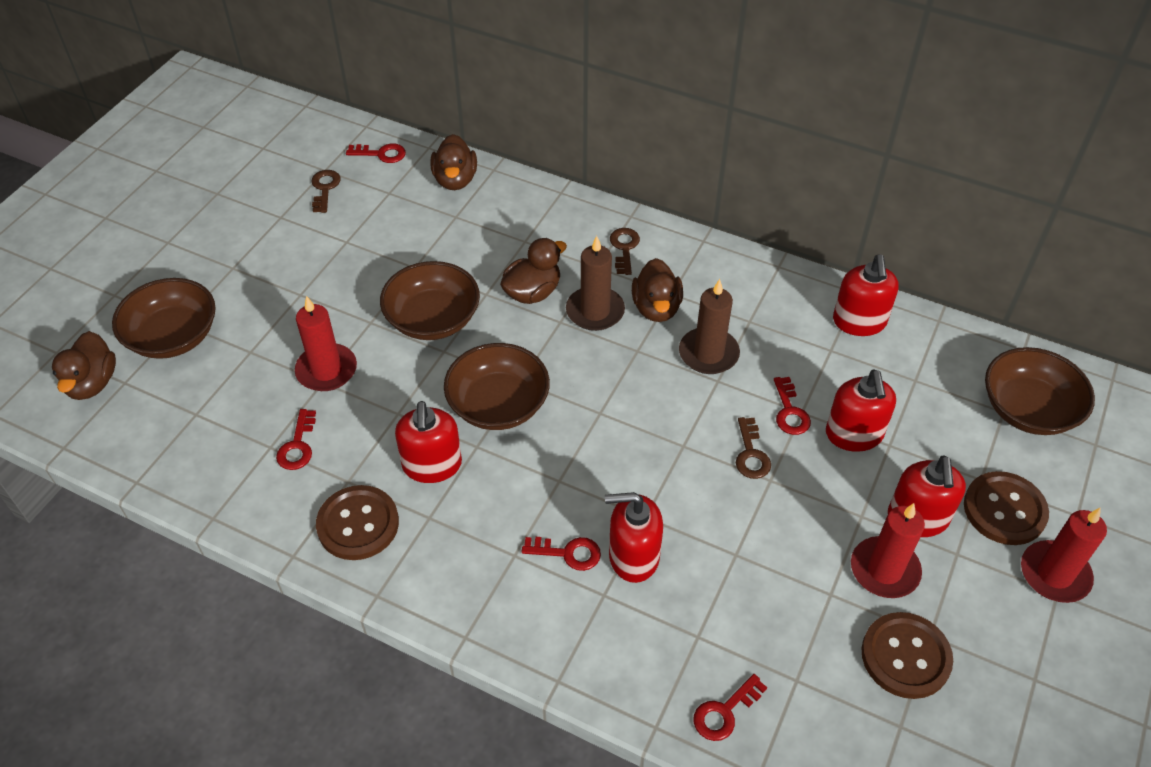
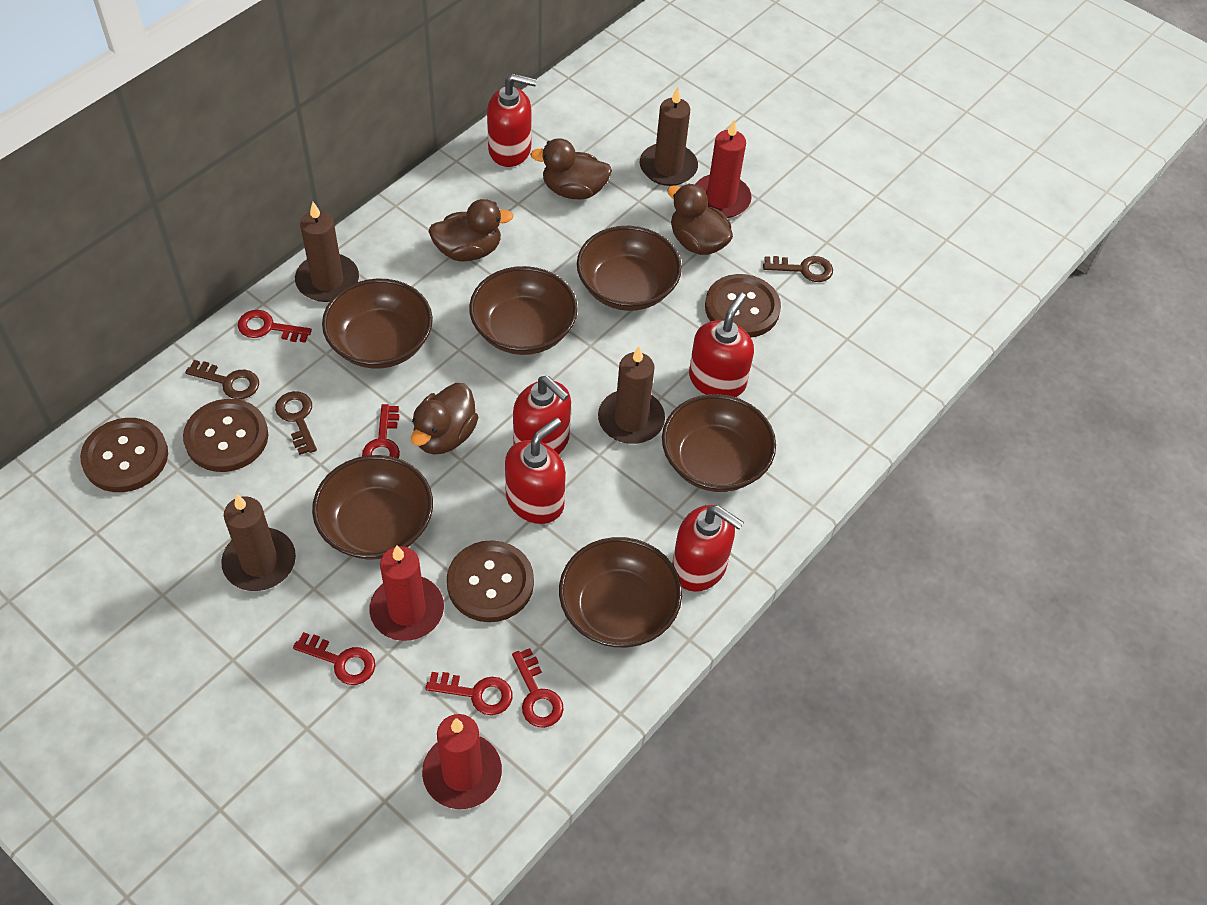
brown bowl: [112,278,216,359] [380,261,480,340] [444,343,550,430] [985,347,1095,435] = 4 -> [312,455,433,560] [322,279,433,369] [469,266,578,355] [559,537,682,648] [577,226,682,311] [662,394,776,492] = 6
brown button: [316,485,399,560] [862,612,953,699] [964,471,1049,545] = 3 -> [80,418,168,492] [183,399,268,472] [447,540,534,622] [705,274,781,338] = 4
brown candle: [566,236,625,331] [679,279,740,374] = 2 -> [221,494,296,591] [295,202,359,302] [598,347,665,444] [640,87,698,186] = 4

